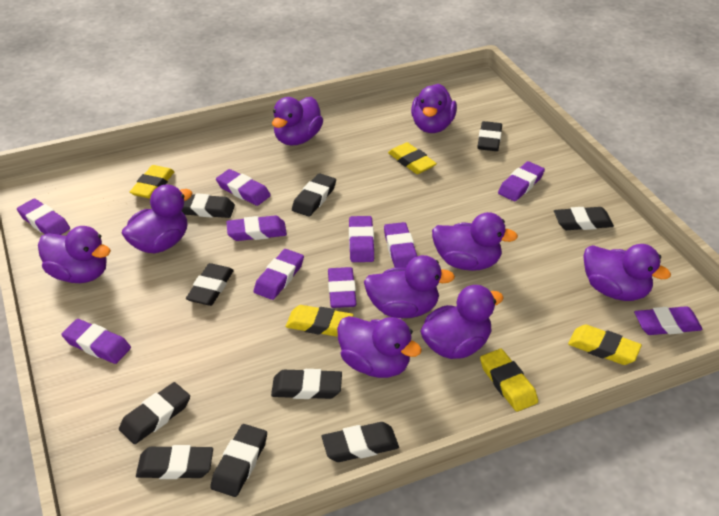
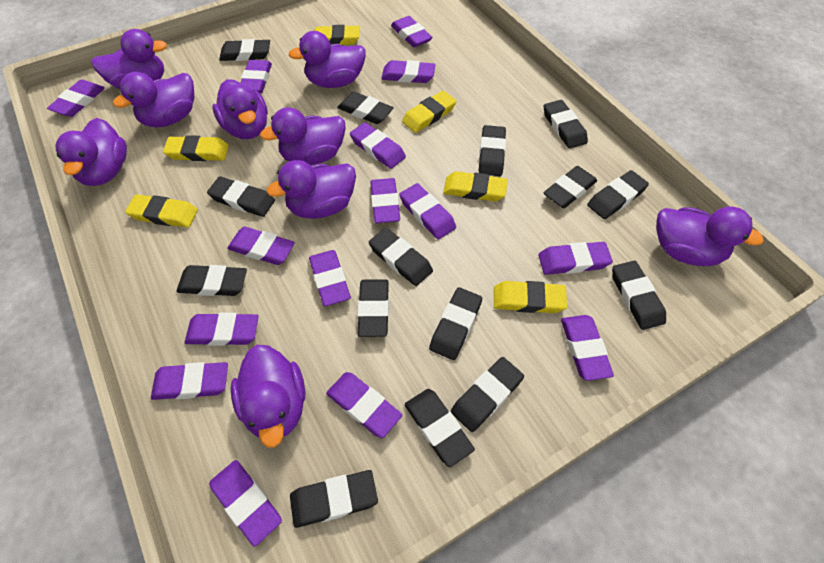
black eraser: [119,382,190,444] [136,445,213,479] [182,193,235,218] [186,263,234,306] [210,424,267,497] [271,369,342,399] [292,173,336,217] [322,422,399,462] [477,121,502,151] [554,207,614,230] = 10 -> [176,265,247,296] [207,177,275,217] [219,39,270,61] [290,470,378,528] [337,91,394,124] [358,279,389,337] [369,228,433,286] [405,389,475,467] [429,287,482,360] [451,357,524,432] [479,125,506,176] [543,166,597,208] [544,100,588,148] [587,170,649,219] [612,261,666,330] = 15
purple eraser: [17,199,70,235] [61,319,131,364] [216,169,271,206] [226,216,287,241] [253,249,304,300] [328,267,357,308] [349,216,374,262] [384,222,417,268] [498,161,545,201] [634,306,703,335] = 10 -> [47,80,105,117] [151,362,228,400] [185,313,259,346] [209,460,282,547] [227,227,295,265] [241,60,272,93] [309,250,351,306] [326,372,402,438] [350,122,406,169] [370,178,400,223] [381,60,435,83] [391,16,433,47] [399,183,456,239] [538,242,613,275] [561,315,614,381] = 15
yellow eraser: [130,165,174,199] [286,305,354,337] [388,142,437,174] [480,349,538,412] [568,325,642,365] = 5 -> [125,194,198,228] [163,135,229,161] [314,25,360,45] [402,91,457,133] [443,171,508,202] [494,281,567,313] = 6

